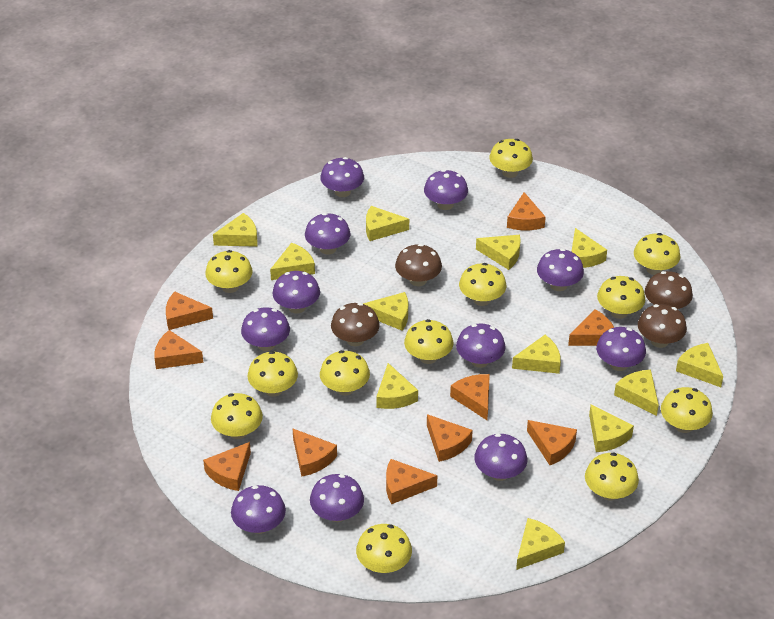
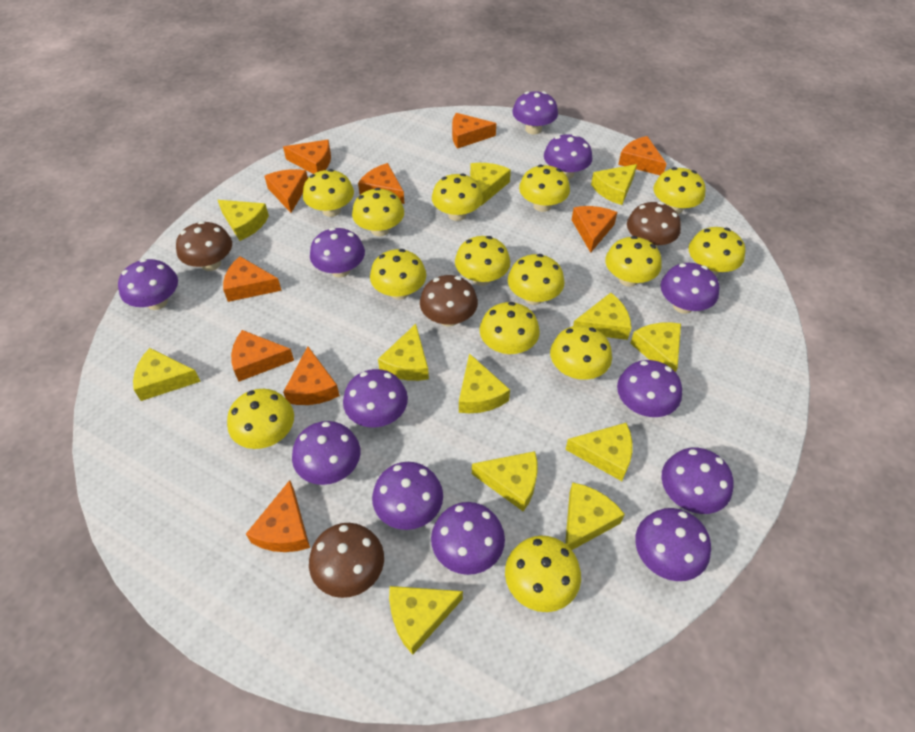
purple mushroom: [231,485,286,534] [241,307,290,351] [272,271,320,313] [305,213,350,255] [310,474,364,522] [320,157,364,197] [424,169,468,210] [456,324,506,368] [474,433,527,481] [537,249,584,291] [596,327,646,371] = 11 -> [118,259,178,310] [292,421,360,485] [310,228,365,277] [343,369,408,428] [372,462,443,530] [431,502,505,575] [512,91,558,134] [544,134,592,179] [617,360,682,417] [635,508,711,581] [661,263,719,314] [662,448,734,514] = 12
yellow mushroom: [205,250,252,293] [211,393,263,439] [247,351,298,397] [320,350,370,396] [356,524,412,573] [404,319,453,364] [459,263,506,306] [489,139,533,178] [585,452,639,501] [597,276,645,319] [634,233,680,275] [661,387,713,433] = 12 -> [227,389,294,449] [303,169,354,217] [352,188,404,236] [370,249,426,300] [432,173,483,221] [455,236,510,286] [480,302,540,355] [505,536,581,612] [508,254,565,305] [519,165,570,212] [550,326,612,380] [605,236,662,287] [654,167,706,214] [689,227,745,276] = 14

